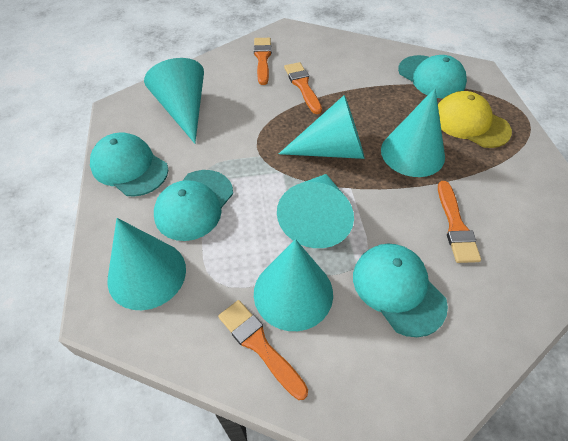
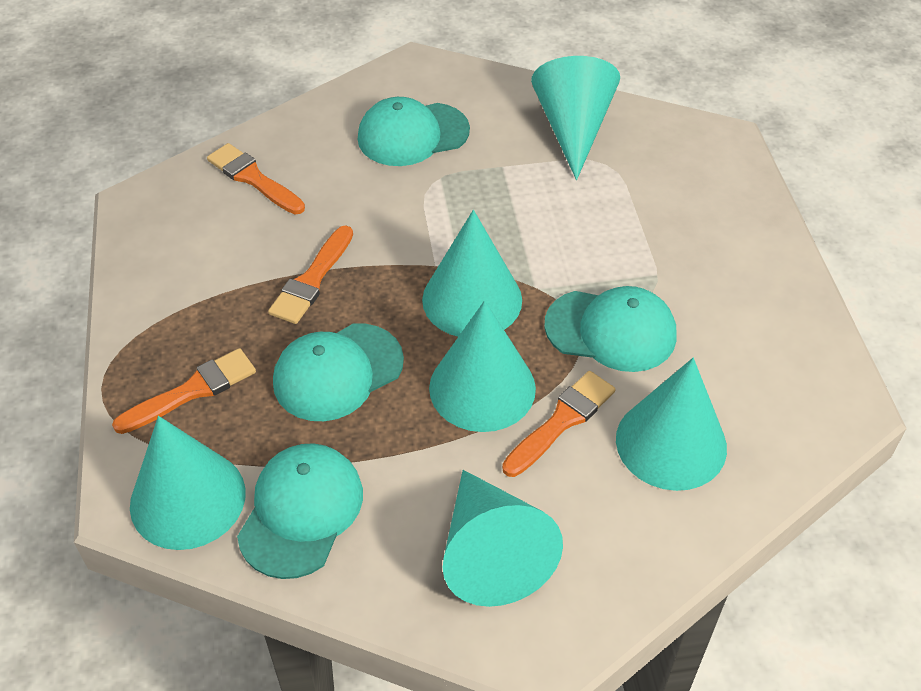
yellow cap: [438,91,512,148] = 1 -> none = 0

